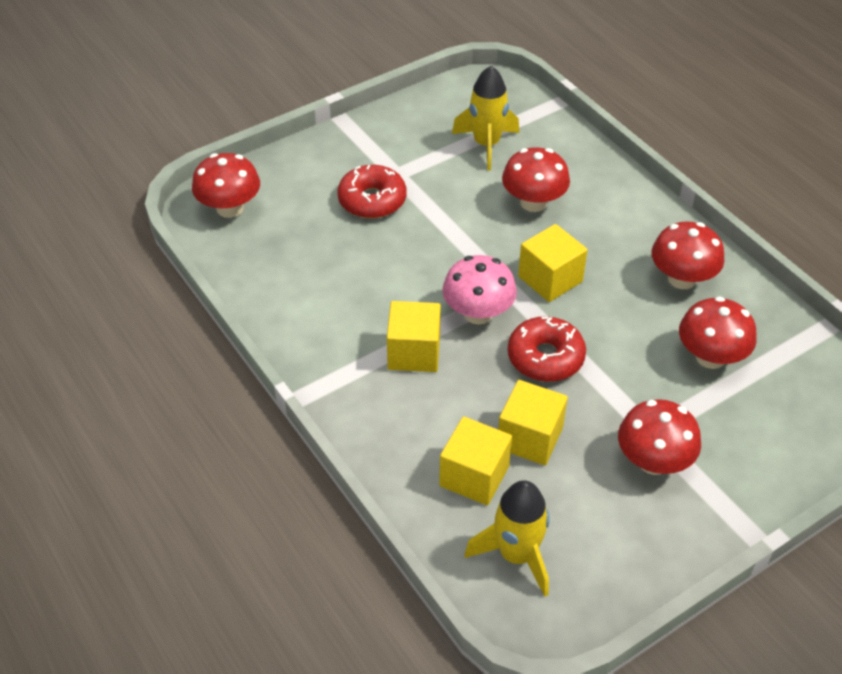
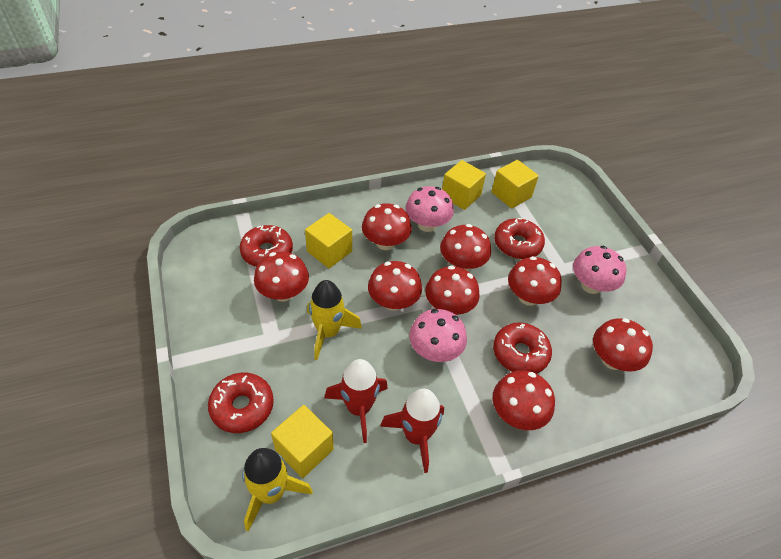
pink mushroom: [442,255,517,325] = 1 -> [406,186,454,232] [409,309,467,362] [573,246,626,294] = 3
red donut: [337,165,406,219] [508,316,586,382] = 2 -> [208,373,274,433] [240,225,293,267] [493,323,552,374] [494,218,545,259] = 4
red mushroom: [192,153,260,218] [502,147,570,212] [618,399,701,475] [652,221,725,289] [679,296,756,369] = 5 -> [254,252,309,302] [362,203,412,250] [368,261,422,311] [425,266,480,315] [440,224,491,271] [493,370,555,430] [508,256,562,306] [593,318,653,371] = 8
red rocket: none = 0 -> [325,359,388,443] [380,389,444,473] = 2

